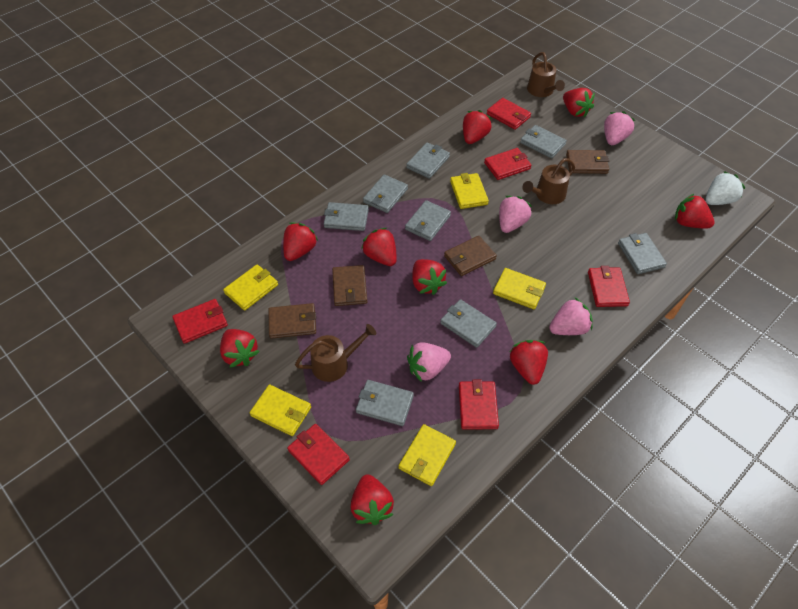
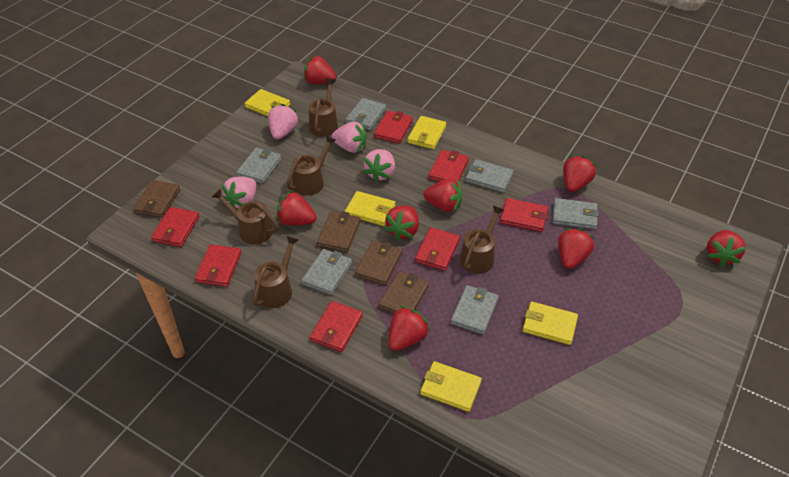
brown watering can: [295,324,376,382] [522,158,575,204] [527,52,565,97] = 3 -> [212,188,279,244] [253,236,299,308] [287,135,336,196] [309,78,338,137] [460,206,504,274] = 5
grey wallet: [324,202,369,231] [356,380,414,426] [363,174,408,213] [405,200,451,241] [406,142,450,179] [440,299,497,348] [520,125,567,158] [618,233,667,274] = 8 -> [236,147,282,184] [301,249,352,295] [346,98,386,130] [451,285,499,335] [465,159,514,193] [552,198,599,230] = 6
red strawberry: [220,329,260,368] [283,222,318,261] [351,474,394,525] [361,228,397,266] [412,259,447,295] [463,110,492,144] [510,340,548,385] [563,88,595,118] [675,194,715,229] = 9 -> [276,191,317,226] [304,55,337,84] [385,205,419,241] [388,306,430,351] [423,178,462,212] [558,228,594,269] [563,156,596,192] [707,230,746,267] = 8
red wallet: [172,299,228,344] [287,424,350,485] [459,379,499,429] [484,148,532,180] [487,98,531,130] [588,266,630,307] = 6 -> [151,207,199,247] [195,244,241,287] [310,301,363,352] [374,111,413,144] [415,227,460,271] [429,150,469,182] [500,198,548,232] = 7
white strawberry: [706,171,745,205] = 1 -> none = 0

